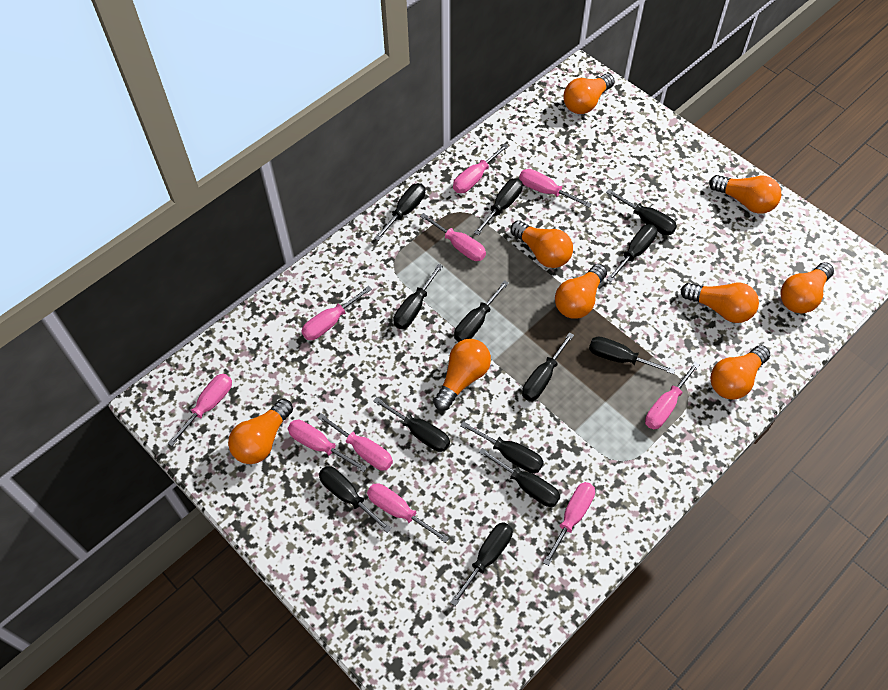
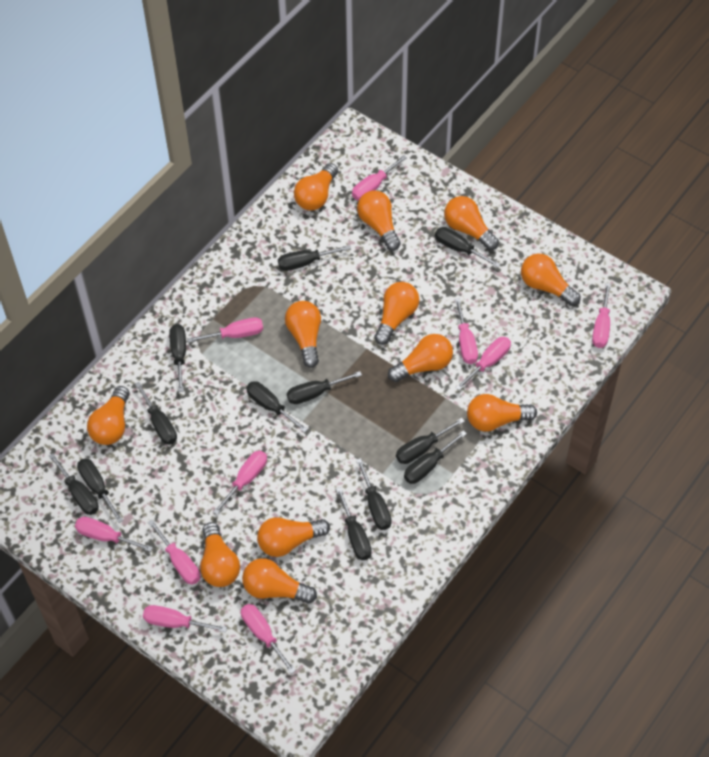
black screwdriver: [319,466,392,533] [373,397,450,452] [374,183,425,241] [393,264,443,329] [450,522,513,606] [454,280,509,342] [460,421,544,473] [474,178,523,235] [479,448,560,507] [522,332,574,401] [589,336,675,374] [606,189,677,235] [607,224,657,282] = 13 -> [49,453,99,515] [77,458,123,523] [135,382,177,445] [169,324,186,392] [246,381,308,433] [278,245,351,271] [287,371,362,404] [336,487,372,560] [356,458,392,530] [396,418,465,464] [404,430,467,484] [435,227,500,267] = 12
orange light bulb: [228,399,293,464] [433,339,491,411] [510,220,573,268] [555,264,607,319] [563,74,615,114] [681,283,759,323] [709,175,781,214] [711,345,770,400] [780,262,834,313] = 9 -> [87,386,130,445] [200,522,240,587] [242,558,317,604] [257,517,330,557] [285,301,321,368] [294,163,338,210] [357,190,401,251] [374,282,419,345] [388,334,453,382] [444,196,499,250] [467,394,537,432] [521,253,581,306] = 12

